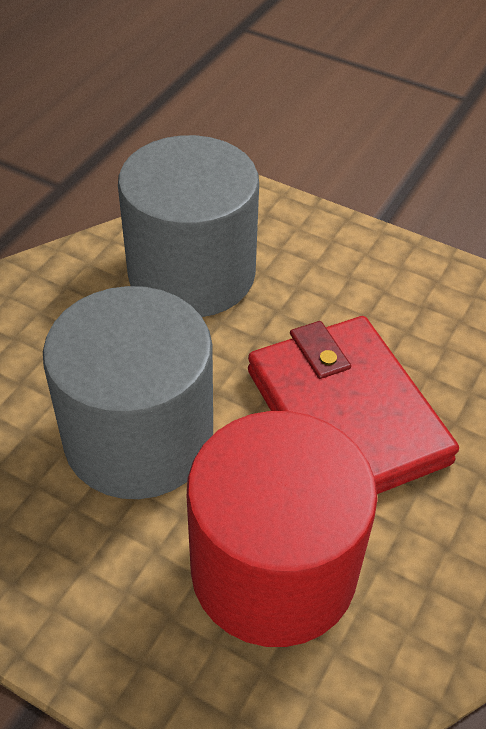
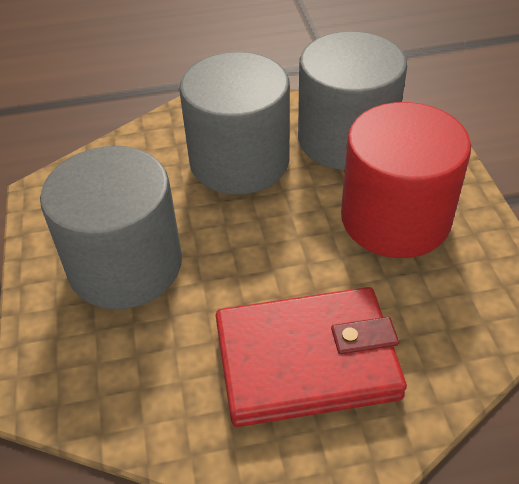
grey cylinder: [43,286,213,499] [118,135,259,317] = 2 -> [40,146,182,309] [179,52,290,195] [298,31,407,170] = 3

